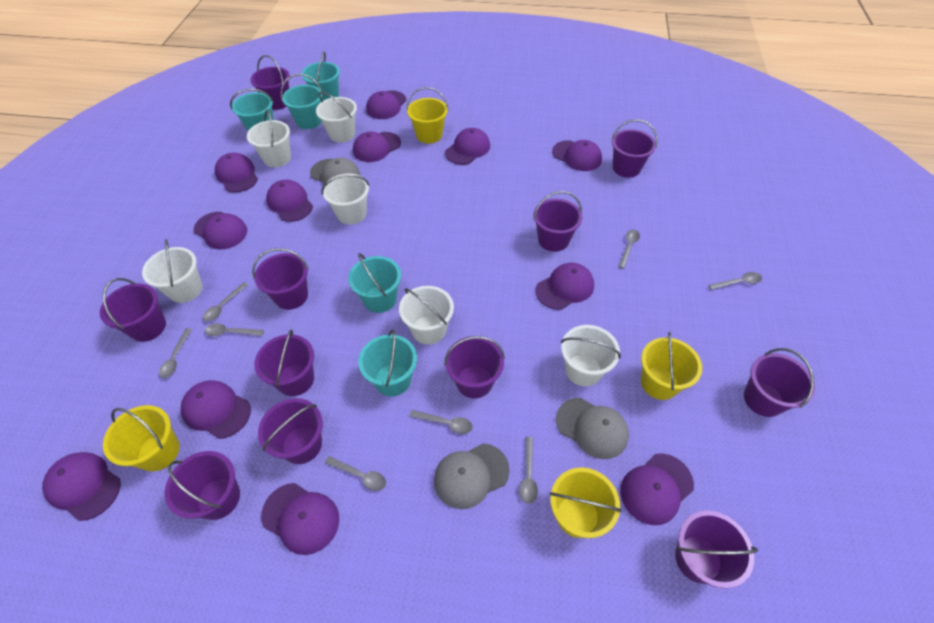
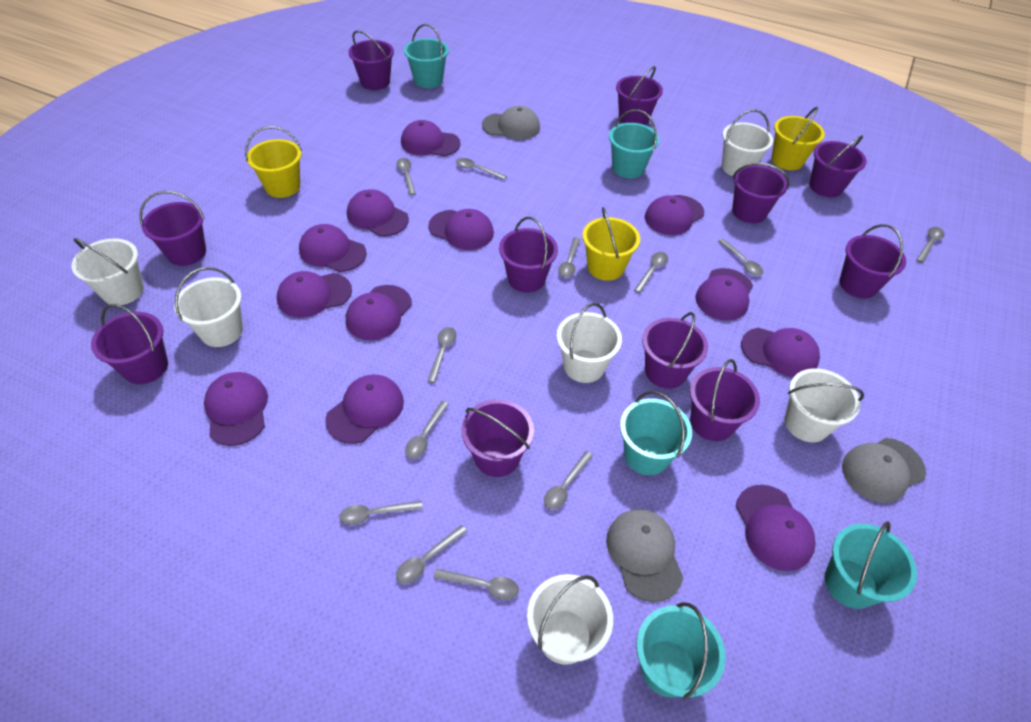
grey spoon: [159,328,192,379] [203,282,248,322] [205,323,264,336] [325,456,386,491] [409,410,473,434] [519,437,538,504] [618,229,640,269] [708,272,762,290] = 8 -> [339,501,423,525] [396,158,416,195] [396,525,468,584] [405,401,449,459] [427,327,457,383] [433,568,519,600] [456,158,507,180] [544,451,593,510] [558,237,581,277] [634,252,668,293] [718,238,763,276] [917,227,945,263] = 12
yellow bucket: [103,405,180,471] [406,87,449,144] [549,467,622,538] [641,332,702,400] = 4 -> [245,126,302,198] [582,207,640,281] [772,107,825,170] = 3

